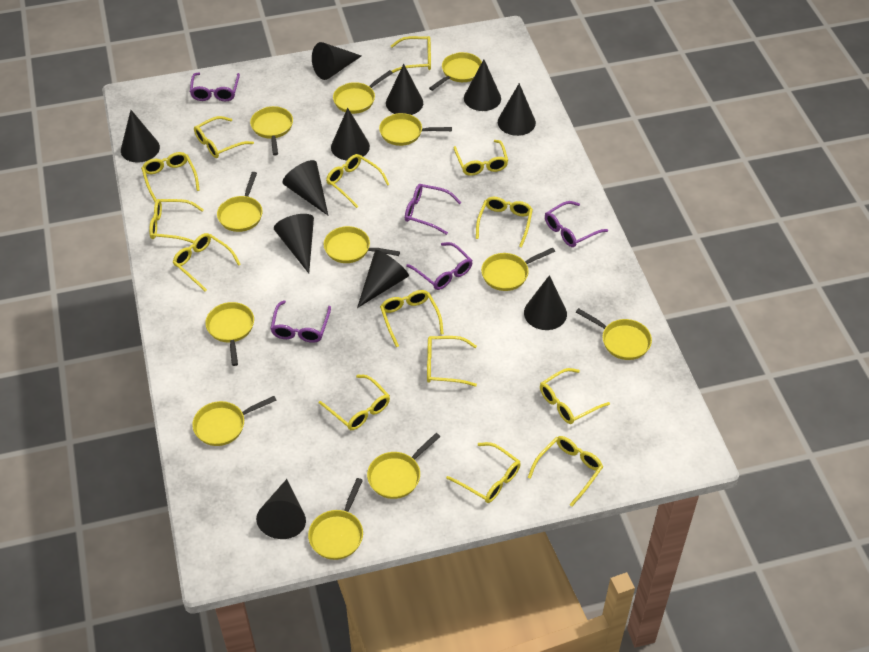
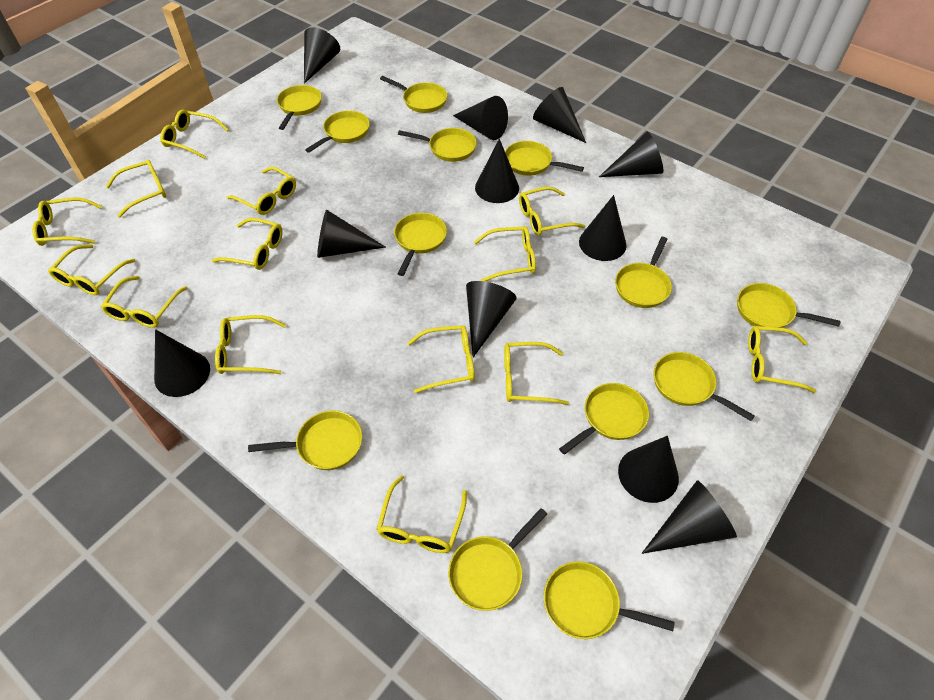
purple glasses: [190,73,240,101] [270,300,331,343] [405,184,462,235] [406,242,473,290] [545,201,608,247] = 5 -> none = 0
yellow pan: [192,396,277,446] [205,302,254,366] [217,172,262,232] [250,106,293,155] [308,478,363,560] [324,226,400,263] [333,70,393,114] [367,433,441,499] [379,113,452,146] [429,52,482,91] [481,248,555,291] [576,308,652,360] = 12 -> [248,410,362,470] [277,85,322,130] [305,111,370,153] [380,76,448,113] [394,213,447,276] [398,128,477,162] [448,508,547,611] [505,141,584,176] [544,561,675,639] [559,383,649,455] [615,237,672,308] [653,352,755,421] [737,283,841,328] = 13

